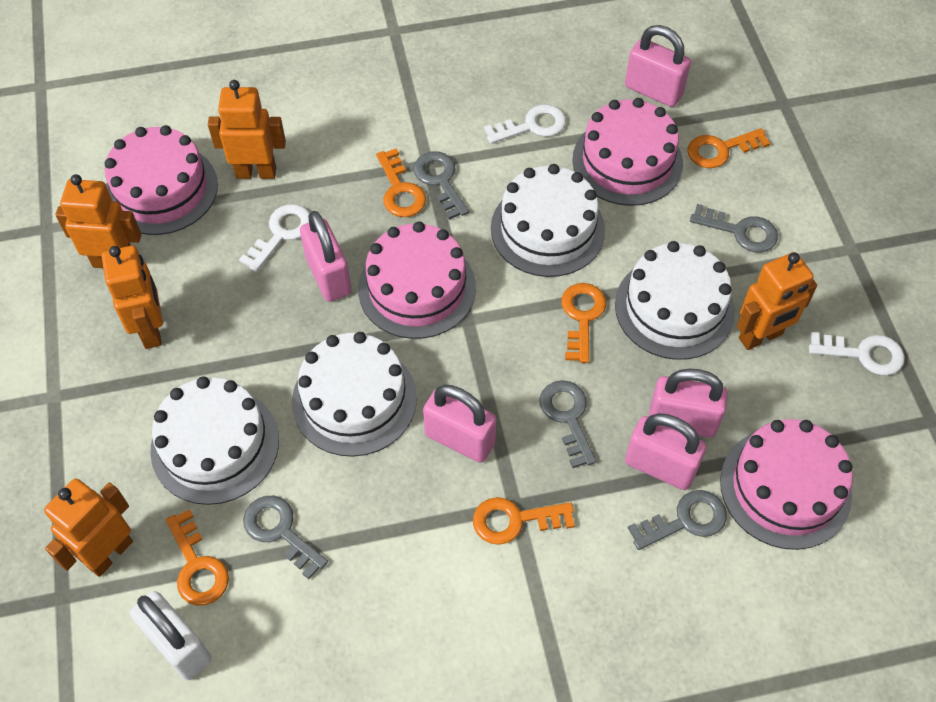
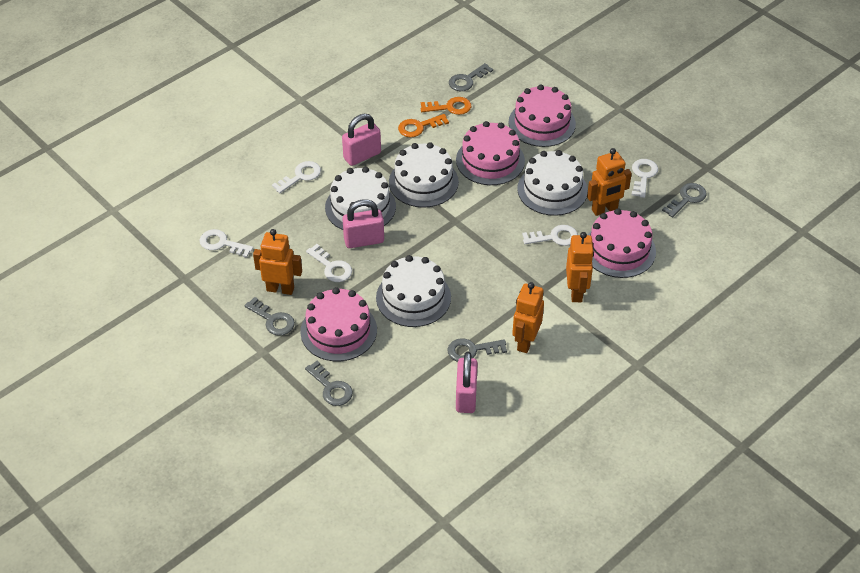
orange key: [166,509,229,606] [376,148,426,217] [473,497,575,545] [561,283,606,363] [688,128,770,168] = 5 -> [398,114,449,137] [420,97,471,115] = 2
orange robot: [44,478,133,577] [55,174,142,268] [102,246,163,349] [208,80,286,179] [737,252,817,350] = 5 -> [253,229,302,295] [512,282,544,353] [566,232,594,302] [587,148,632,216] = 4
pink padlock: [300,211,351,302] [423,384,497,463] [625,25,691,107] [625,413,707,490] [649,369,728,438] = 5 -> [342,114,381,166] [342,199,384,248] [456,352,478,413] = 3
white key: [239,204,310,272] [484,104,566,144] [809,332,905,376] = 3 -> [199,229,253,258] [272,161,321,193] [306,244,352,282] [522,225,578,246] [632,159,658,198] = 5
white padlock: [130,591,212,680] = 1 -> none = 0

